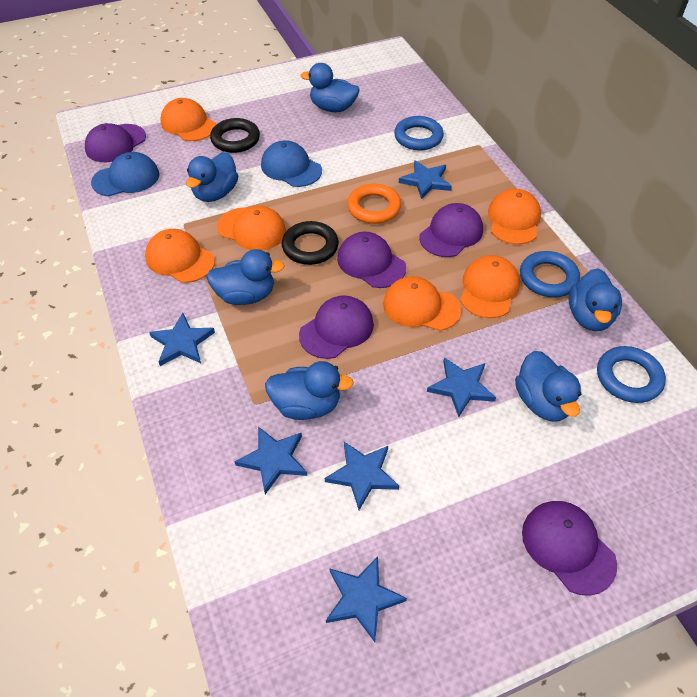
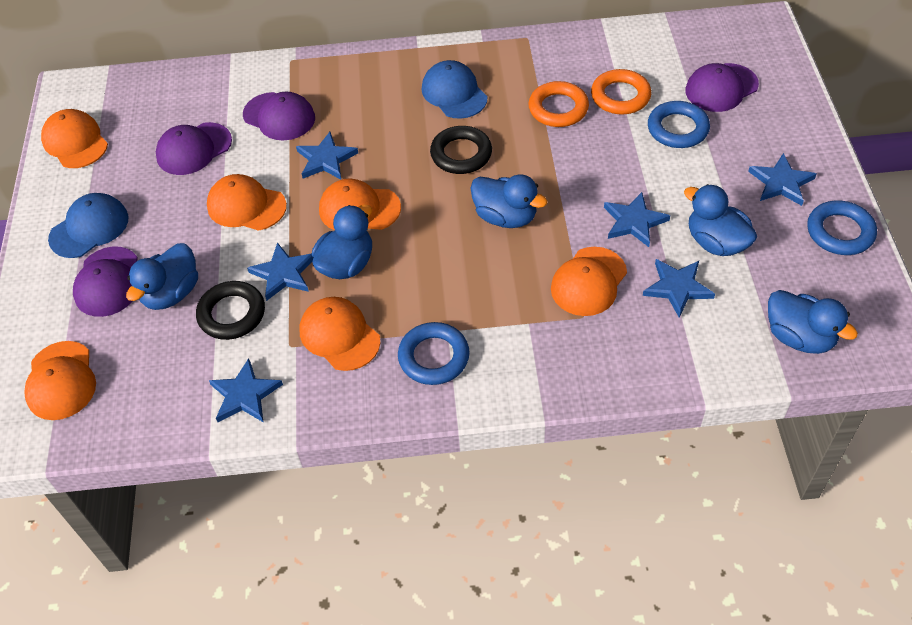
blue duck: [186,152,238,202] [206,249,284,305] [265,361,354,420] [301,63,359,112] [515,351,581,422] [569,268,622,331] = 6 -> [126,243,198,310] [312,204,372,279] [470,175,547,228] [684,184,757,256] [768,290,858,354] = 5
orange ring: [347,183,401,224] = 1 -> [528,81,589,127] [591,69,651,115] = 2
purple cap: [85,123,146,162] [299,295,374,359] [337,232,406,288] [419,203,483,257] [522,501,617,596] = 5 -> [73,247,138,317] [156,122,232,175] [243,92,315,140] [685,63,759,112] = 4

